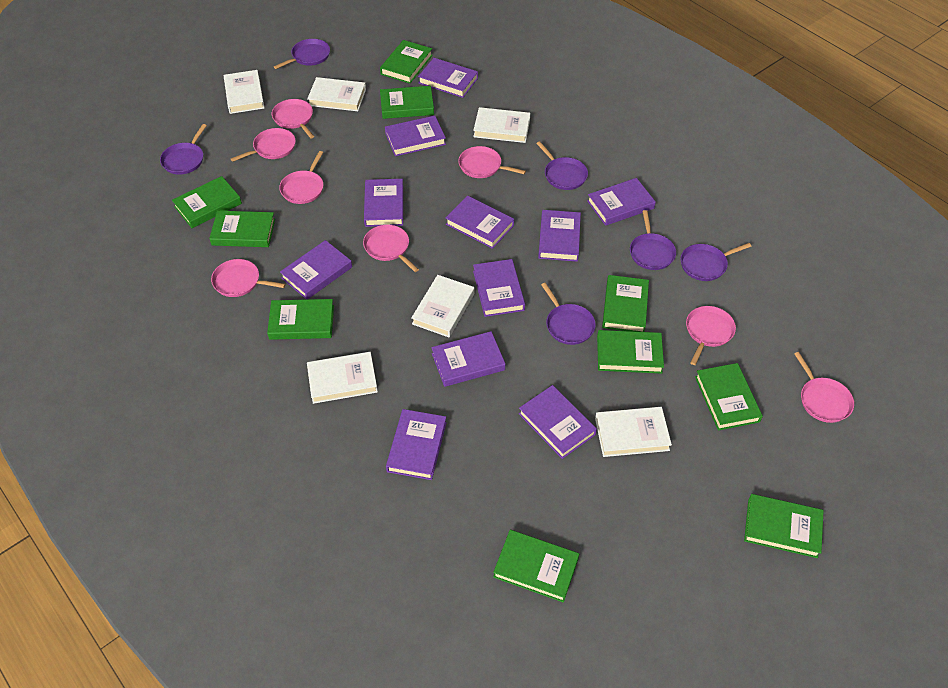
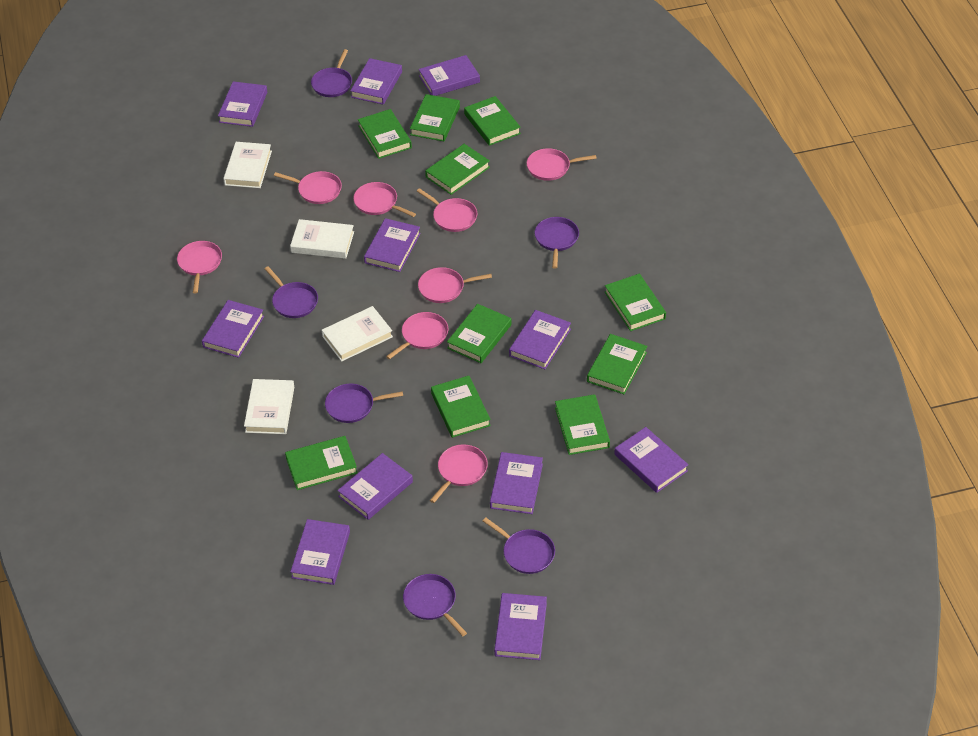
white book: [224,70,265,114] [307,77,366,111] [307,352,378,404] [411,275,474,337] [473,107,530,143] [595,407,672,457] = 6 -> [223,142,272,188] [244,379,294,434] [290,219,354,259] [322,306,393,362] = 4

